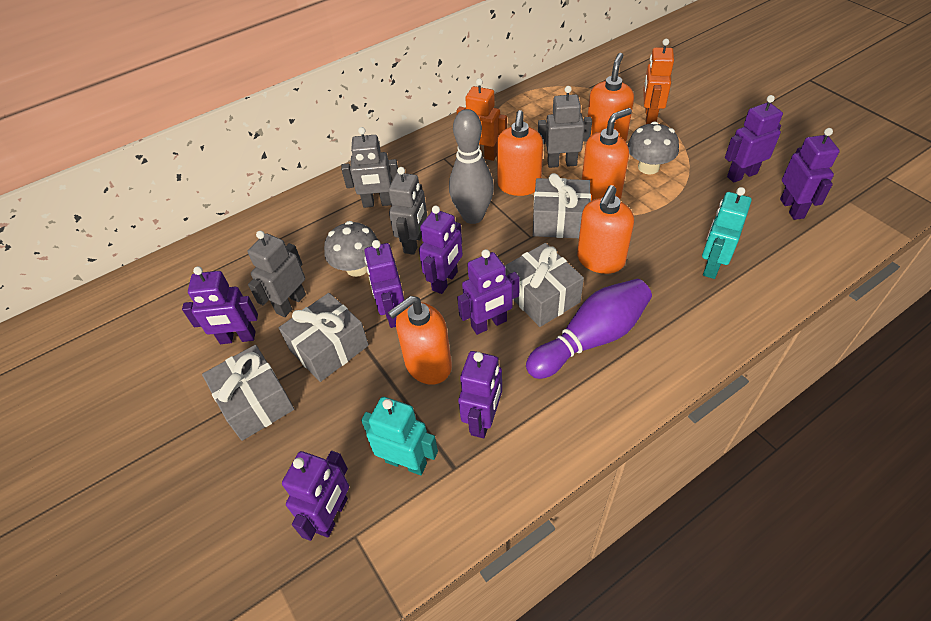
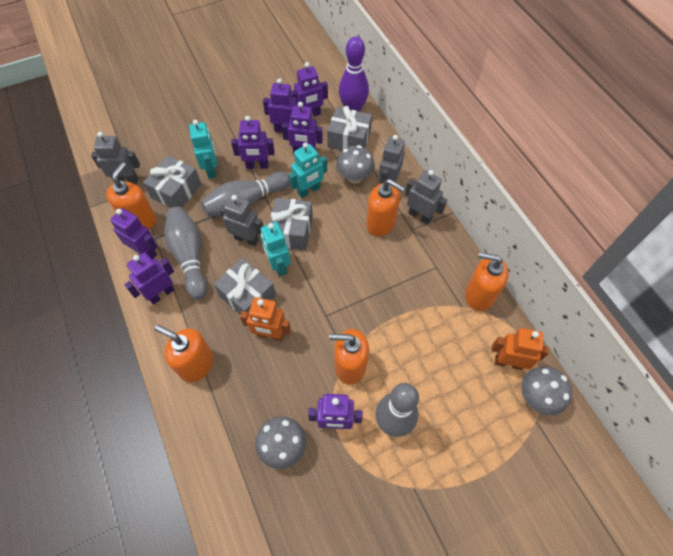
grey bowling pin: [449,109,494,224] = 1 -> [164,207,207,300] [201,172,290,217] [375,383,419,437] = 3
grey mushroom: [324,221,379,277] [628,122,679,174] = 2 -> [255,416,306,469] [336,145,375,184] [521,367,572,416] = 3
purple robot: [182,266,258,344] [282,451,349,541] [364,240,404,328] [419,206,463,294] [457,249,520,335] [458,351,502,438] [725,95,783,183] [780,128,840,220] = 8 -> [110,208,158,260] [124,252,174,305] [231,116,275,169] [263,78,299,133] [282,102,323,154] [291,62,328,117] [308,394,363,429] = 7
turquoise robot: [361,397,438,475] [702,187,752,279] = 2 -> [189,120,217,178] [261,222,291,277] [289,142,327,198] = 3

